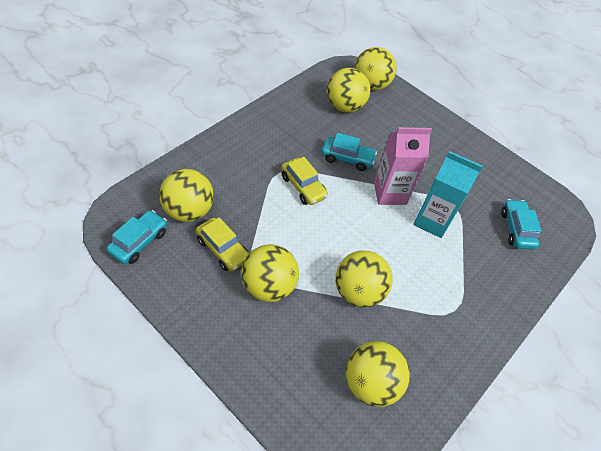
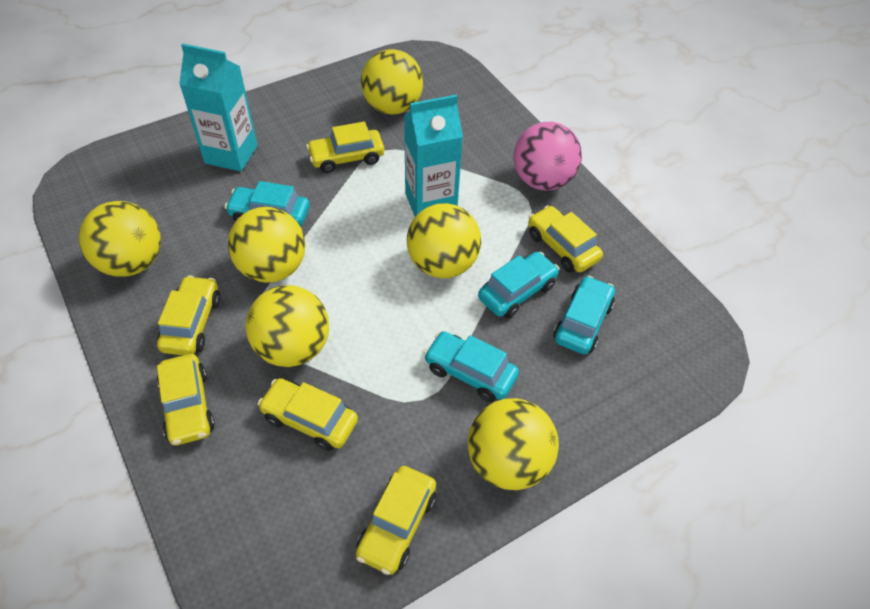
pink ball: none = 0 -> [514,122,582,190] = 1
pink carton: [374,127,432,205] = 1 -> none = 0
turquoise car: [106,210,167,264] [322,133,377,171] [501,199,541,249] = 3 -> [225,181,310,226] [424,331,519,402] [478,252,559,318] [553,276,615,354] = 4
turquoise carton: [413,151,482,238] = 1 -> [179,44,258,172] [404,95,463,217] = 2
yellow car: [196,217,249,271] [281,157,328,205] = 2 -> [157,275,221,355] [157,354,215,446] [258,378,358,451] [306,122,384,173] [356,466,436,575] [528,205,603,273] = 6

